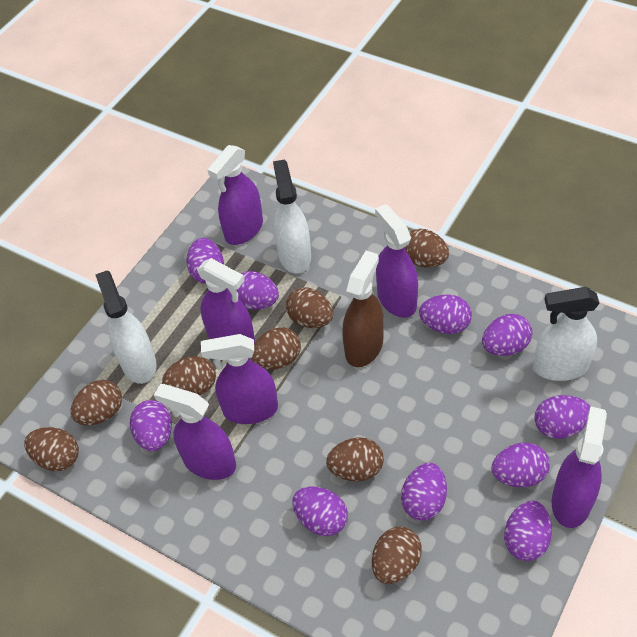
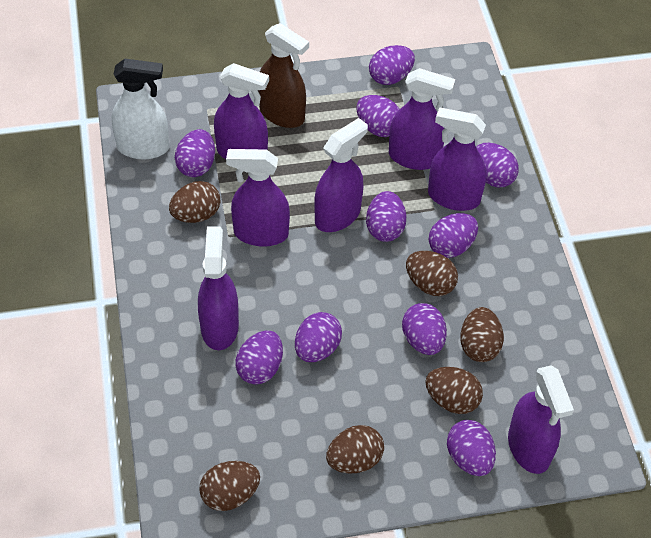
brown egg: [24,427,79,471] [71,380,122,425] [162,356,216,395] [251,327,301,370] [286,287,333,328] [326,437,384,481] [372,527,422,584] [405,229,449,267] = 8 -> [169,181,220,223] [199,461,260,511] [326,425,384,473] [406,251,458,296] [425,367,483,414] [460,307,504,362] = 6
purple spray bottle: [154,384,236,480] [197,258,255,344] [201,334,278,424] [207,145,263,245] [375,204,418,318] [552,406,607,528] = 6 -> [198,227,239,350] [214,63,269,159] [226,149,290,247] [314,118,368,232] [389,68,455,170] [428,107,487,211] [508,365,574,474] = 7
white spray bottle: [95,270,157,384] [273,160,311,274] [534,287,600,381] = 3 -> [112,59,169,159] = 1

